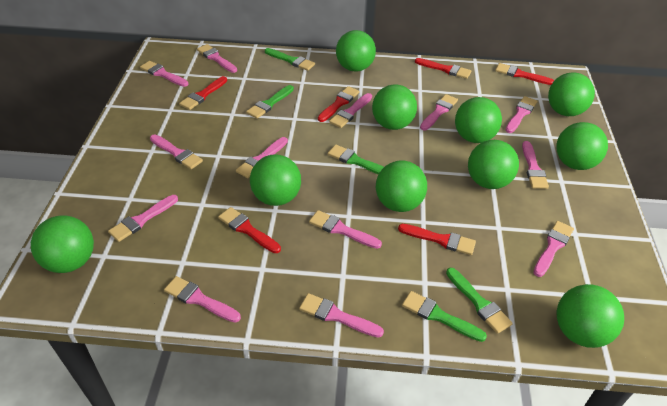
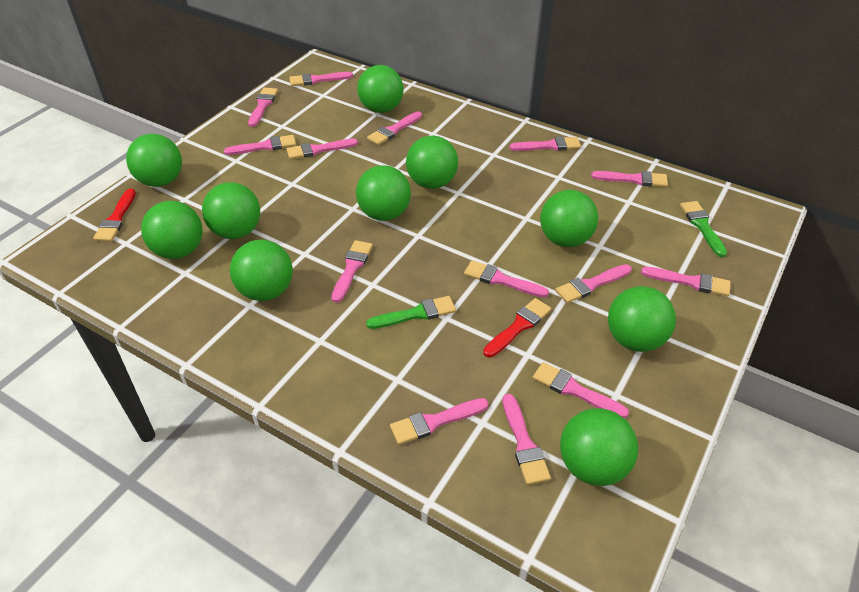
green brush: [246,85,294,119] [265,48,315,71] [328,144,384,175] [402,291,487,342] [446,268,513,334] = 5 -> [366,296,456,329] [680,201,727,257] = 2
pink brush: [108,195,178,242] [140,61,188,87] [150,134,203,169] [164,276,241,323] [197,44,237,73] [236,137,288,178] [299,293,384,337] [309,210,382,249] [329,93,372,128] [420,94,458,130] [505,96,538,133] [522,141,549,189] [533,221,574,277] = 13 -> [224,135,296,155] [248,88,278,127] [286,139,358,159] [289,72,353,86] [331,240,373,303] [367,111,422,145] [390,398,489,445] [464,260,549,298] [502,394,551,485] [509,136,581,151] [532,362,629,418] [555,264,632,303] [591,171,668,187] [641,267,731,297] = 14
red brush: [179,76,227,110] [218,207,281,253] [318,86,359,122] [398,224,476,255] [415,58,471,79] [495,63,554,85] = 6 -> [93,189,136,242] [483,298,551,357] = 2

